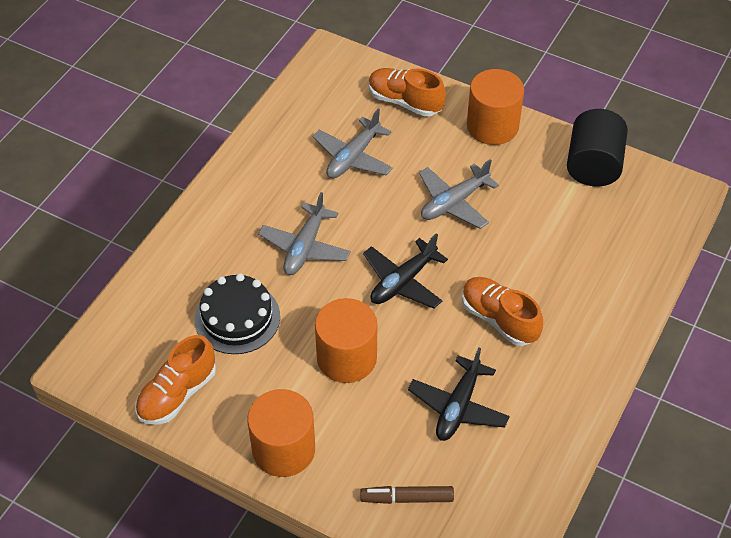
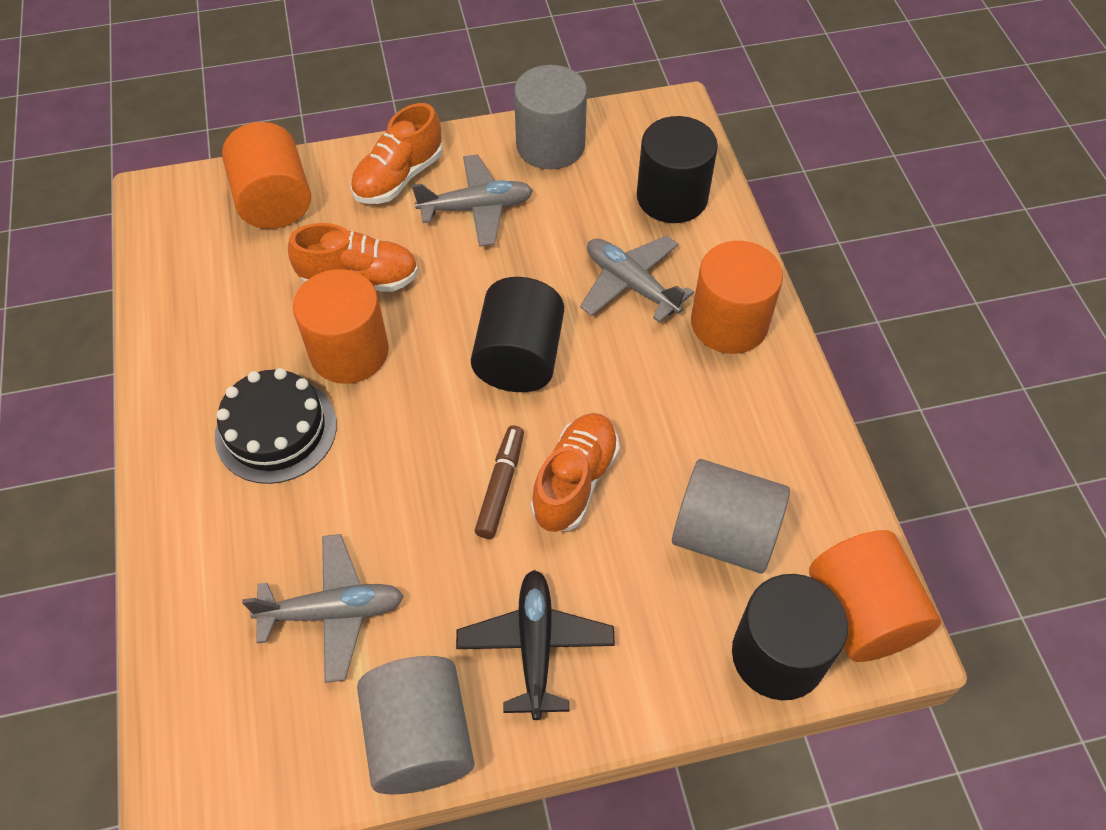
black cylinder: [567,109,628,186] = 1 -> [471,277,564,392] [637,116,718,223] [732,574,848,700] = 3
black plane: [363,233,448,308] [408,348,510,441] = 2 -> [456,570,615,720] = 1
grey cylinder: none = 0 -> [357,656,475,794] [514,65,587,169] [672,459,790,574] = 3
orange cylinder: [247,389,315,477] [315,298,377,383] [467,69,524,145] = 3 -> [222,122,311,229] [293,269,389,384] [691,241,783,354] [809,530,941,662] = 4

